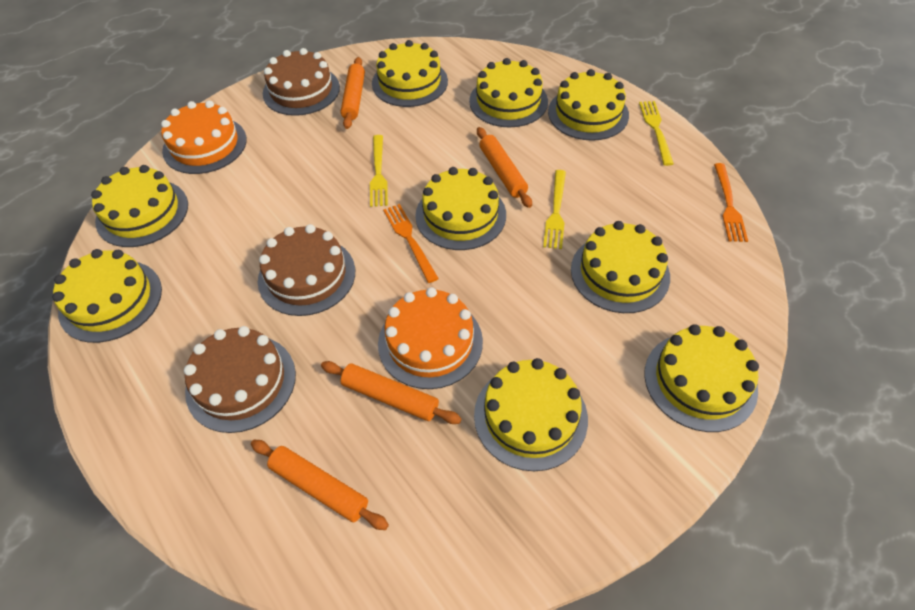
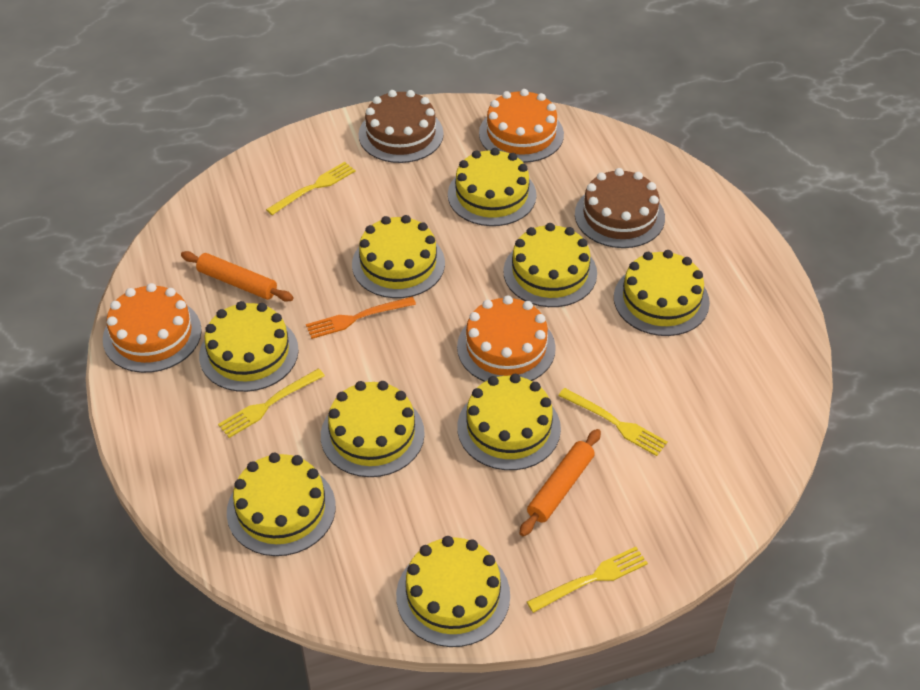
brown cake: [184,326,296,433] [258,224,355,316] [263,48,340,116] = 3 -> [359,90,444,163] [575,168,665,248] = 2
orange cake: [161,101,247,174] [378,287,483,389] = 2 -> [103,283,202,373] [457,295,556,382] [479,89,564,163] = 3
orange fork: [383,204,439,283] [714,163,748,242] = 2 -> [306,296,416,339] = 1
orange rolling pin: [251,440,389,530] [321,361,461,424] [341,57,365,129] [477,127,532,208] = 4 -> [181,251,293,302] [519,429,601,536] = 2
yellow fork: [370,135,388,207] [543,170,566,249] [639,101,674,166] = 3 -> [218,368,325,438] [266,162,356,215] [527,547,648,613] [558,388,668,456] = 4

